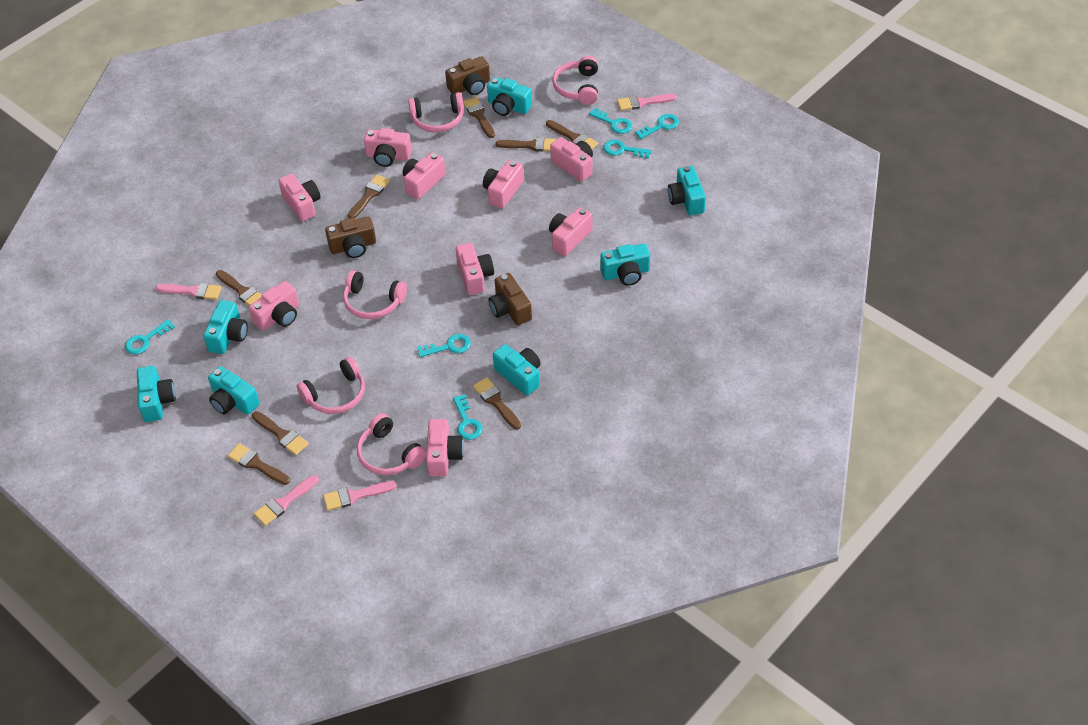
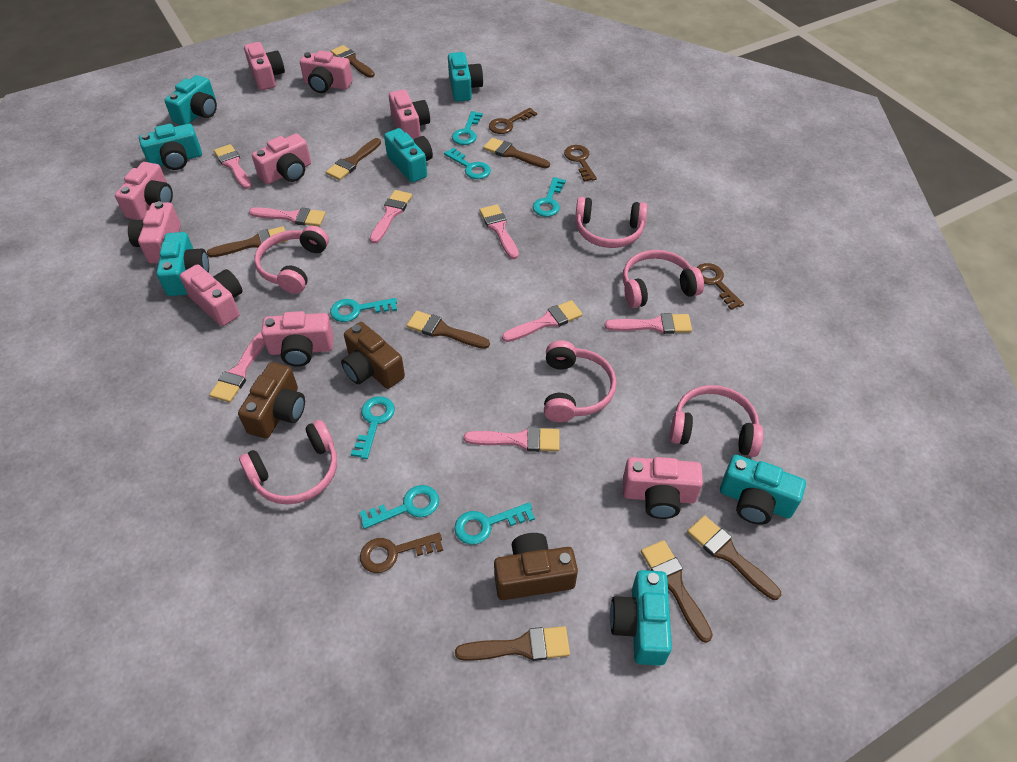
brown key: none = 0 -> [360,533,443,573] [489,108,537,134] [564,145,597,182] [696,263,744,310] = 4
pink brush: [156,283,222,300] [254,475,319,526] [323,481,397,511] [617,94,677,111] = 4 -> [209,332,265,403] [214,144,252,189] [249,207,326,226] [370,190,412,244] [464,427,560,452] [479,204,519,259] [502,300,583,342] [605,313,692,334] = 8
pink headphones: [297,357,365,414] [343,270,407,319] [357,413,426,475] [408,92,464,132] [552,56,598,105] = 5 -> [239,420,337,505] [254,226,329,294] [544,340,616,422] [575,197,647,248] [623,250,704,308] [670,385,763,457] = 6
turquoise key: [125,319,175,354] [417,334,471,357] [453,394,482,440] [589,108,632,134] [603,139,652,159] [635,114,679,139] = 6 -> [330,298,397,322] [351,396,395,459] [359,485,439,529] [444,147,491,179] [452,111,483,145] [454,503,535,545] [533,177,566,217] = 7

